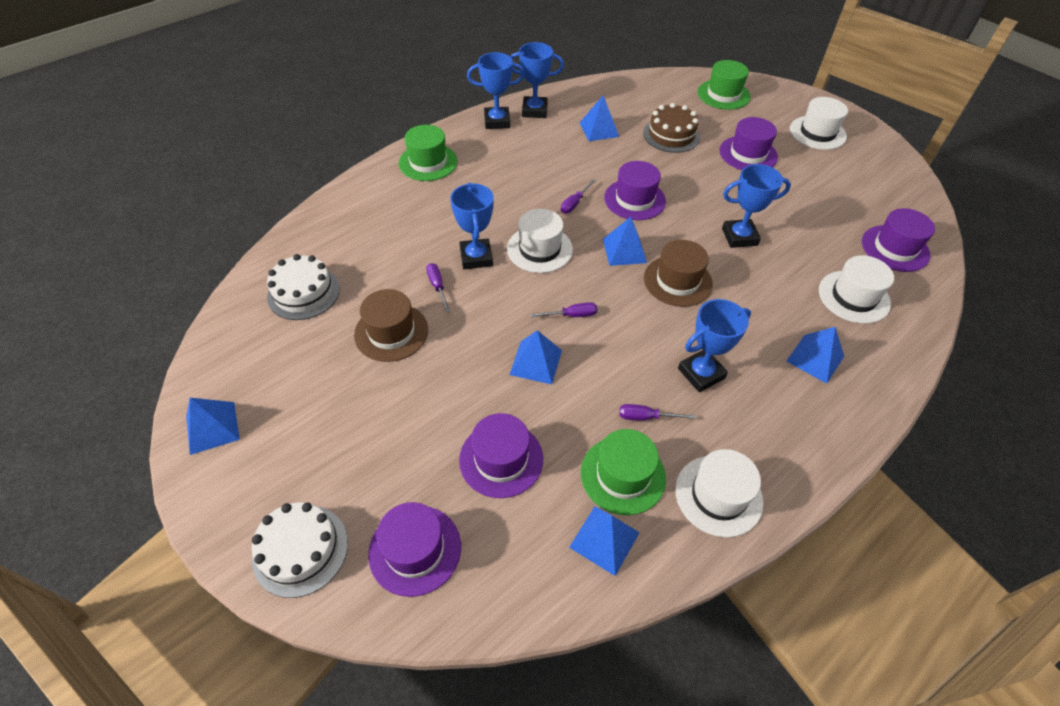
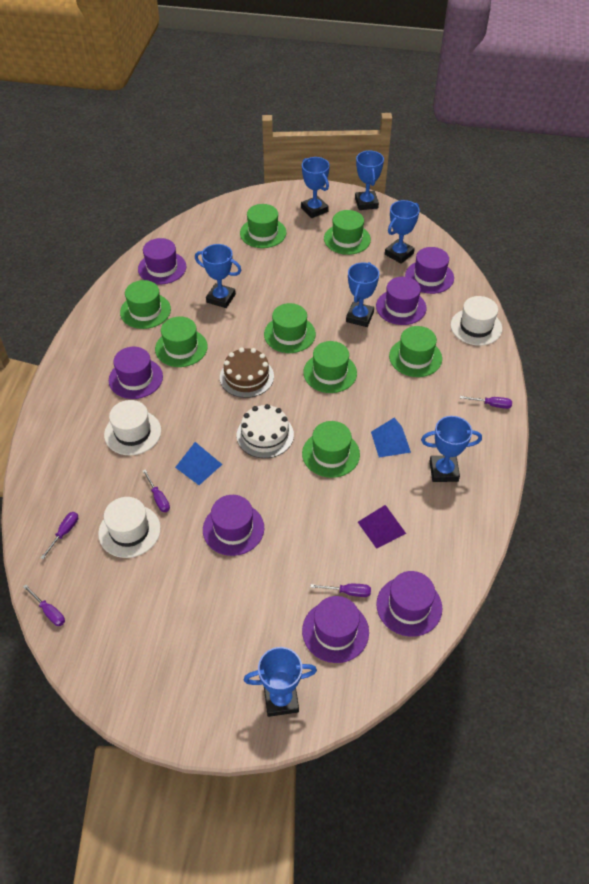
blue pyramid: [186,398,240,455] [509,330,562,384] [569,506,640,576] [580,96,619,141] [603,217,647,266] [787,327,844,384] = 6 -> [175,442,223,485] [371,418,411,457] = 2
blue trophy: [450,183,494,269] [467,52,525,129] [510,42,564,118] [678,299,751,392] [722,164,791,248] = 5 -> [195,244,242,308] [244,647,317,717] [301,157,330,218] [346,262,379,327] [355,151,384,210] [385,200,420,264] [421,416,482,482] = 7
brown hat: [354,289,428,362] [644,240,713,307] = 2 -> none = 0
green hat: [399,125,458,181] [581,429,666,515] [698,60,751,110] = 3 -> [120,280,171,329] [155,316,208,367] [240,204,287,248] [264,303,316,353] [302,421,360,478] [303,341,357,393] [324,210,371,255] [389,326,442,377] = 8
purple hat: [368,502,461,597] [459,413,543,498] [604,161,666,220] [720,117,778,170] [862,208,935,272] = 5 -> [109,347,163,399] [138,238,186,284] [203,495,264,556] [302,596,369,663] [376,277,426,325] [376,571,442,637] [405,247,454,294] = 7
purple pyramid: none = 0 -> [358,505,406,549] = 1
purple screwdriver: [426,263,450,312] [531,302,598,317] [561,180,595,213] [619,404,695,421] = 4 -> [23,585,65,626] [41,512,78,559] [143,469,170,512] [310,584,371,597] [460,396,512,409] = 5
white cake: [252,502,348,598] [267,254,340,320] = 2 -> [237,404,294,458] = 1
white hat: [507,209,573,273] [675,449,763,538] [790,97,848,150] [819,255,894,324] = 4 -> [98,497,161,558] [104,400,161,455] [451,296,502,346] = 3

